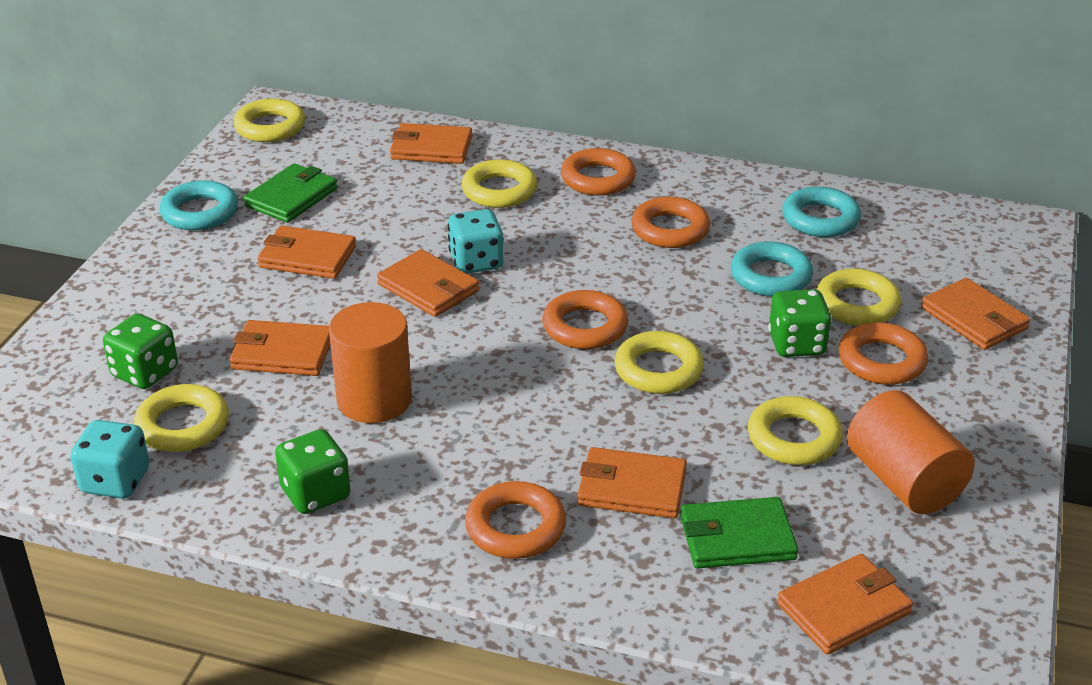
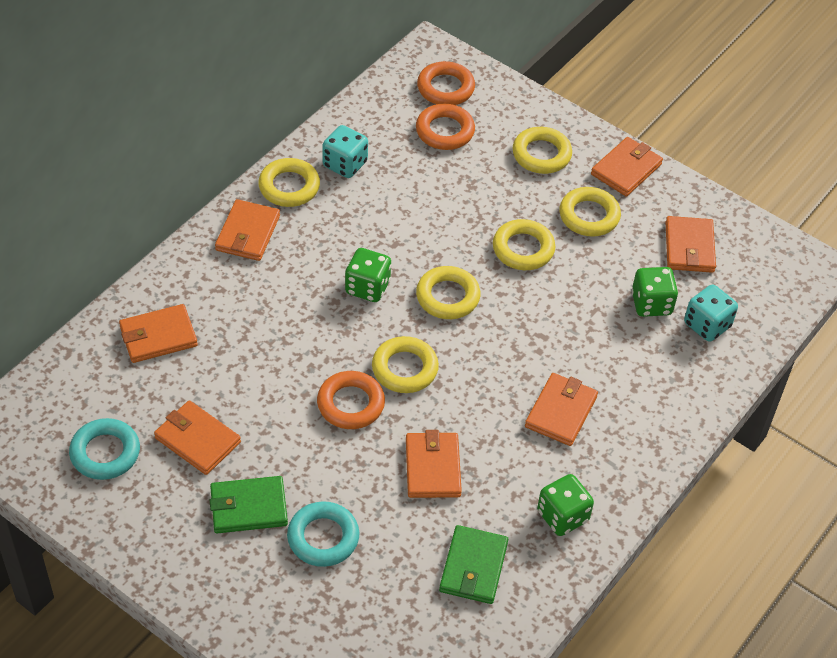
orange cylinder: [329,302,412,423] [847,390,975,514] = 2 -> none = 0
orange ring: [465,481,566,559] [542,290,628,349] [561,148,636,196] [631,197,710,248] [838,322,929,385] = 5 -> [317,371,385,429] [416,104,475,150] [417,61,475,105] = 3
turquoise ring: [159,180,238,231] [731,241,813,297] [782,186,861,237] = 3 -> [69,418,140,480] [287,501,359,567] = 2

